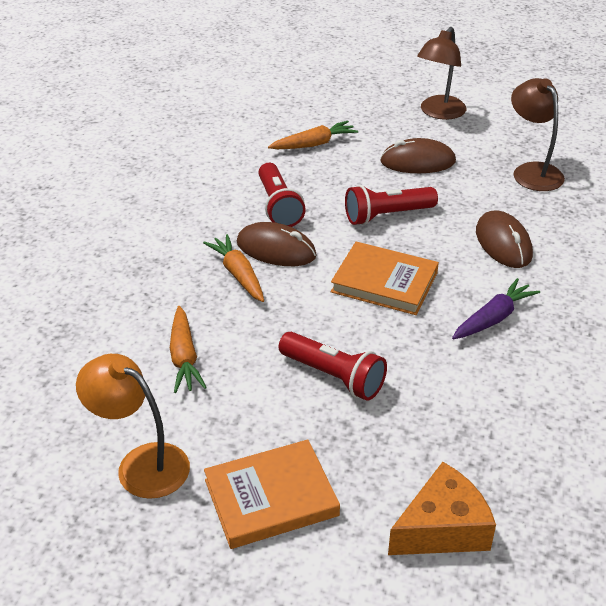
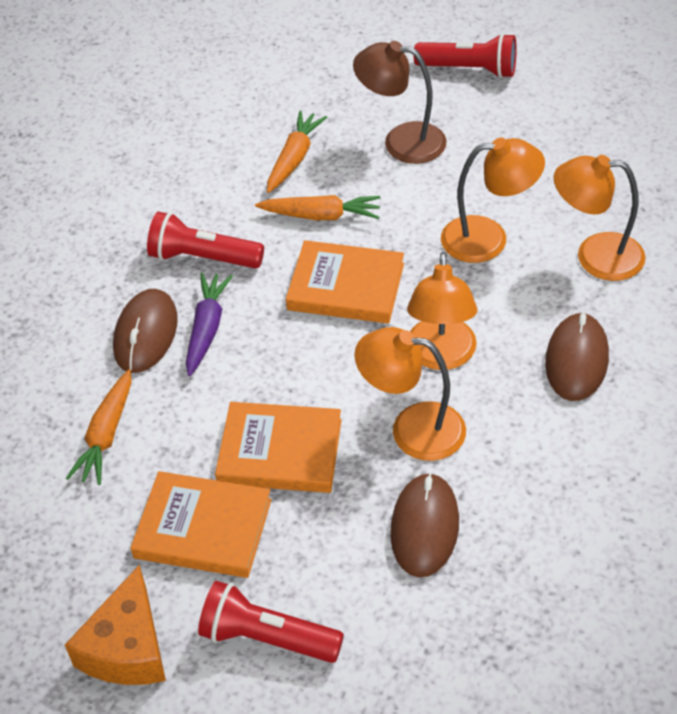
brown lamp: [417,27,466,120] [511,78,565,191] = 2 -> [353,41,446,164] = 1
orange book: [204,439,340,549] [331,242,439,315] = 2 -> [131,471,272,578] [215,402,341,493] [286,240,404,324] = 3
orange lamp: [76,354,190,499] = 1 -> [355,327,466,461] [407,252,477,370] [441,137,545,263] [554,155,646,281] = 4

